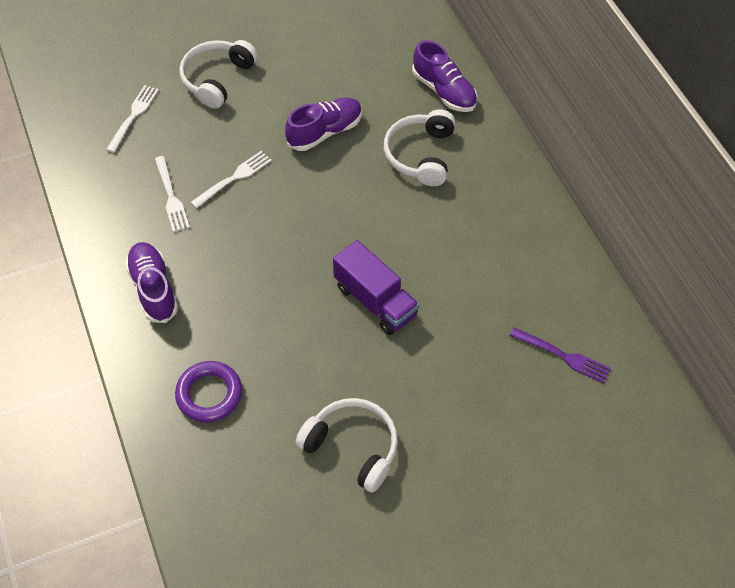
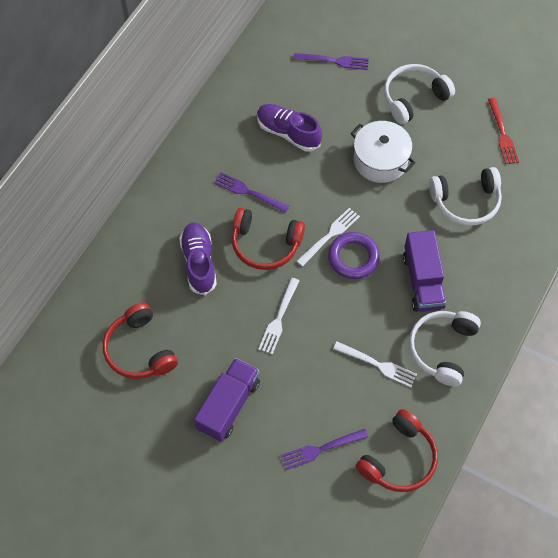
purple fork: [510,327,611,383] = 1 -> [214,172,289,213] [280,429,368,470] [293,53,369,70] = 3
purple shoe: [125,242,178,323] [285,98,362,151] [412,40,477,112] = 3 -> [179,223,217,295] [257,104,322,151] = 2
purple truck: [333,240,419,335] = 1 -> [194,358,260,442] [403,230,446,312] = 2
red fork: none = 0 -> [488,98,519,164] = 1
red headphones: none = 0 -> [103,303,178,379] [232,208,305,270] [356,409,438,492] = 3
white pot: none = 0 -> [351,121,416,183] = 1

